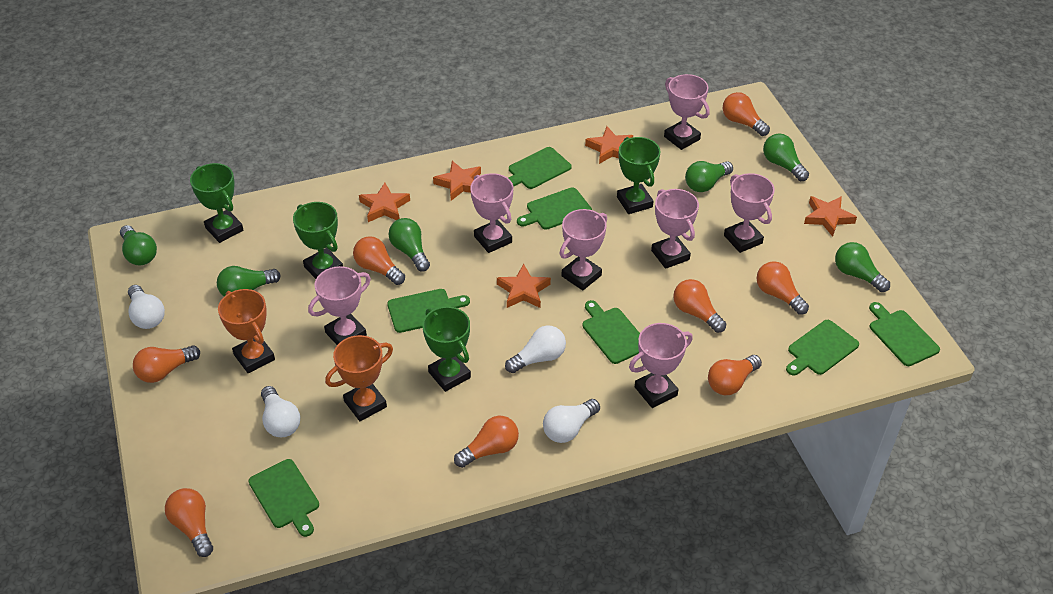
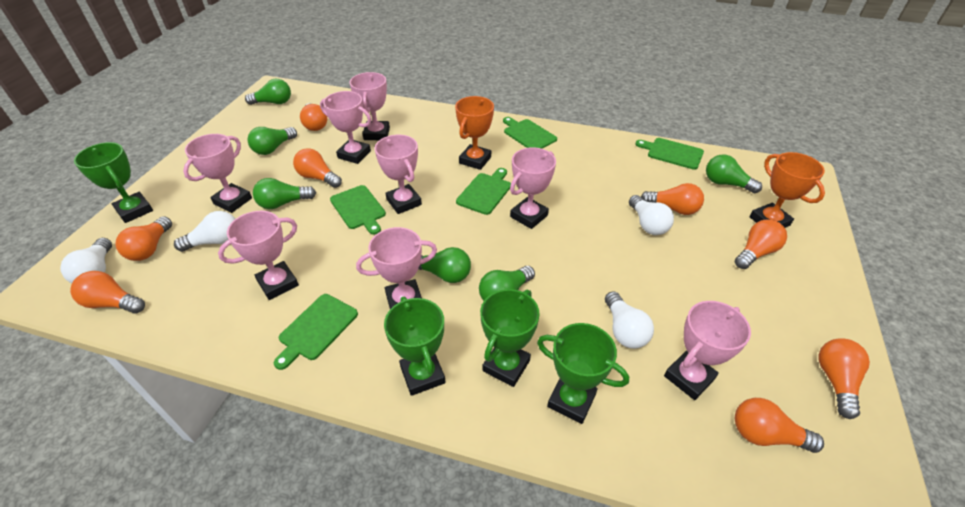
green cutting board: [249,459,319,537] [387,289,470,333] [508,147,572,189] [517,187,592,230] [582,300,640,364] [786,320,859,376] [869,302,940,366] = 7 -> [274,294,358,370] [330,185,386,235] [456,168,511,215] [503,117,557,149] [635,138,704,170] = 5
orange star: [359,183,410,222] [433,161,481,201] [497,264,551,308] [585,126,633,164] [804,196,857,237] = 5 -> none = 0
pink trophy: [308,266,371,345] [470,173,513,253] [559,209,607,290] [629,323,693,408] [651,189,699,269] [664,74,710,150] [724,173,775,253] = 7 -> [183,134,252,213] [218,211,299,300] [320,91,372,164] [349,72,390,140] [356,227,437,309] [375,135,422,214] [510,147,556,229] [664,301,751,400] = 8

